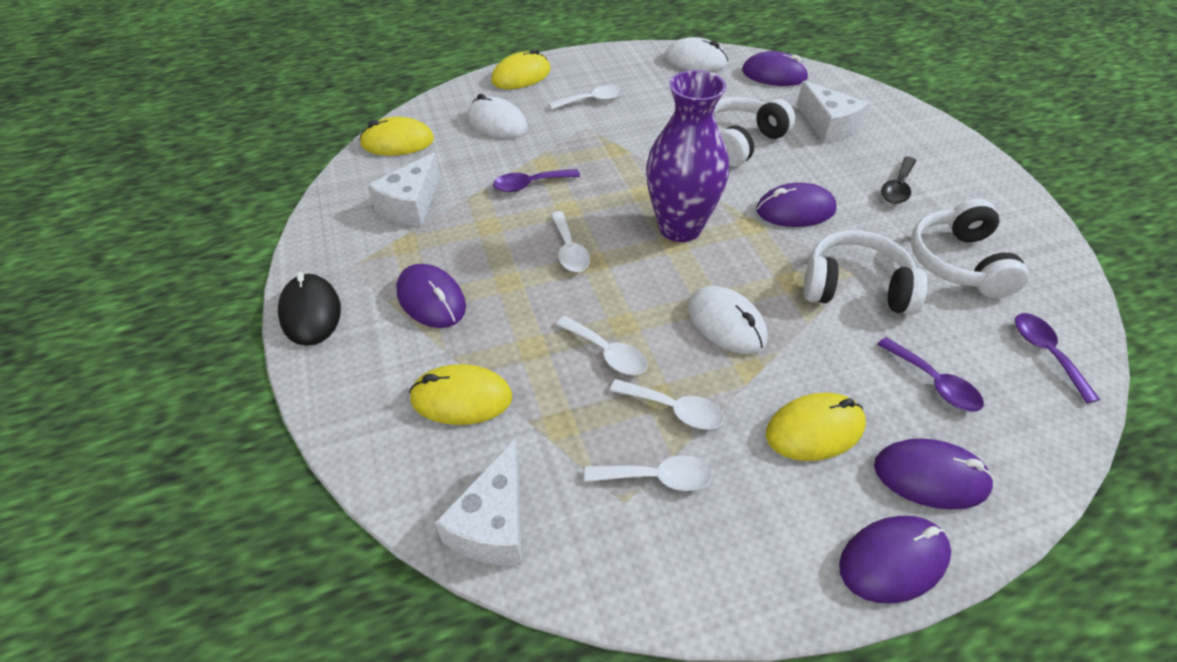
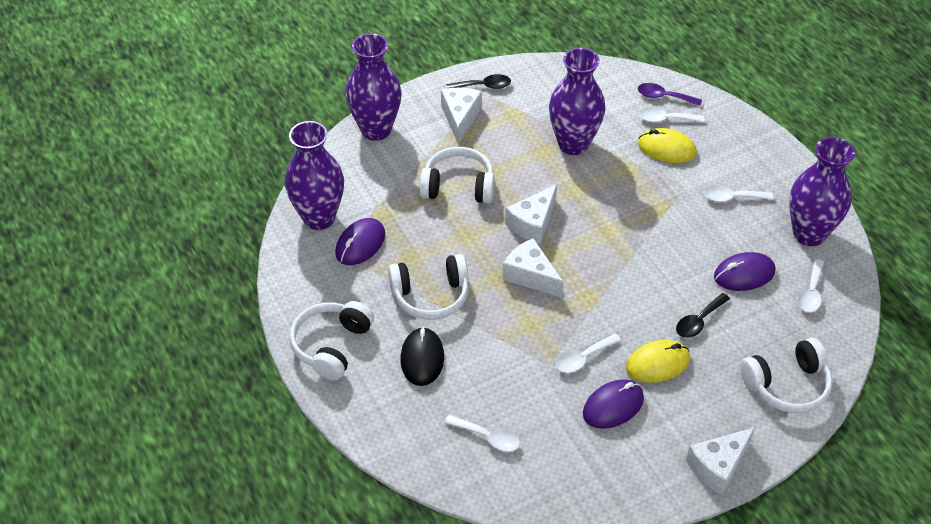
black spoon: [881,156,916,204] = 1 -> [447,74,511,89] [676,293,730,338] = 2
purple mouse: [396,264,466,328] [742,51,809,86] [756,183,837,227] [839,516,951,604] [874,438,994,509] = 5 -> [335,218,385,265] [583,379,644,429] [714,252,776,291] = 3
purple spoon: [493,169,580,192] [877,337,984,412] [1015,313,1100,404] = 3 -> [638,83,702,106] = 1
purple vase: [646,70,729,242] = 1 -> [285,121,344,230] [346,33,401,141] [549,48,605,155] [789,137,855,246] = 4
white cheese: [367,152,440,227] [435,439,521,566] [797,81,868,143] = 3 -> [441,88,482,144] [502,238,564,298] [505,184,557,244] [686,427,755,495] = 4
white headphones: [714,97,795,167] [803,230,928,315] [911,199,1029,298] = 3 -> [289,301,374,381] [388,254,468,320] [420,147,494,203] [740,338,832,413] = 4
white mouse: [467,94,528,138] [665,37,728,71] [688,286,768,354] = 3 -> none = 0
yellow mouse: [359,117,434,156] [409,364,512,425] [491,49,550,89] [766,393,866,461] = 4 -> [626,340,690,383] [638,128,696,163] = 2

